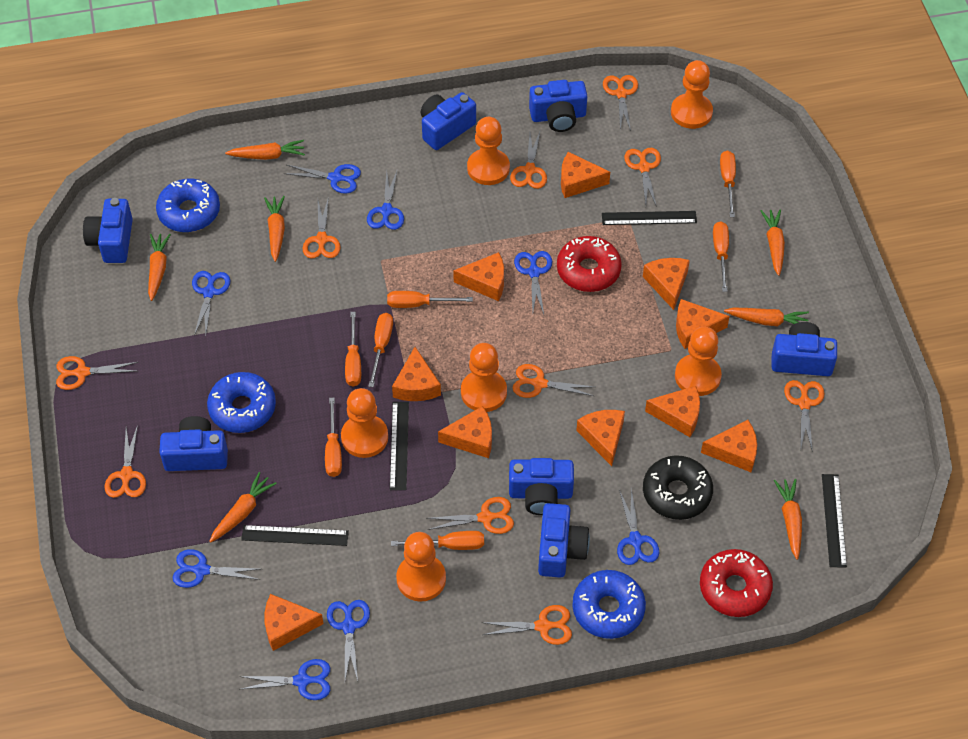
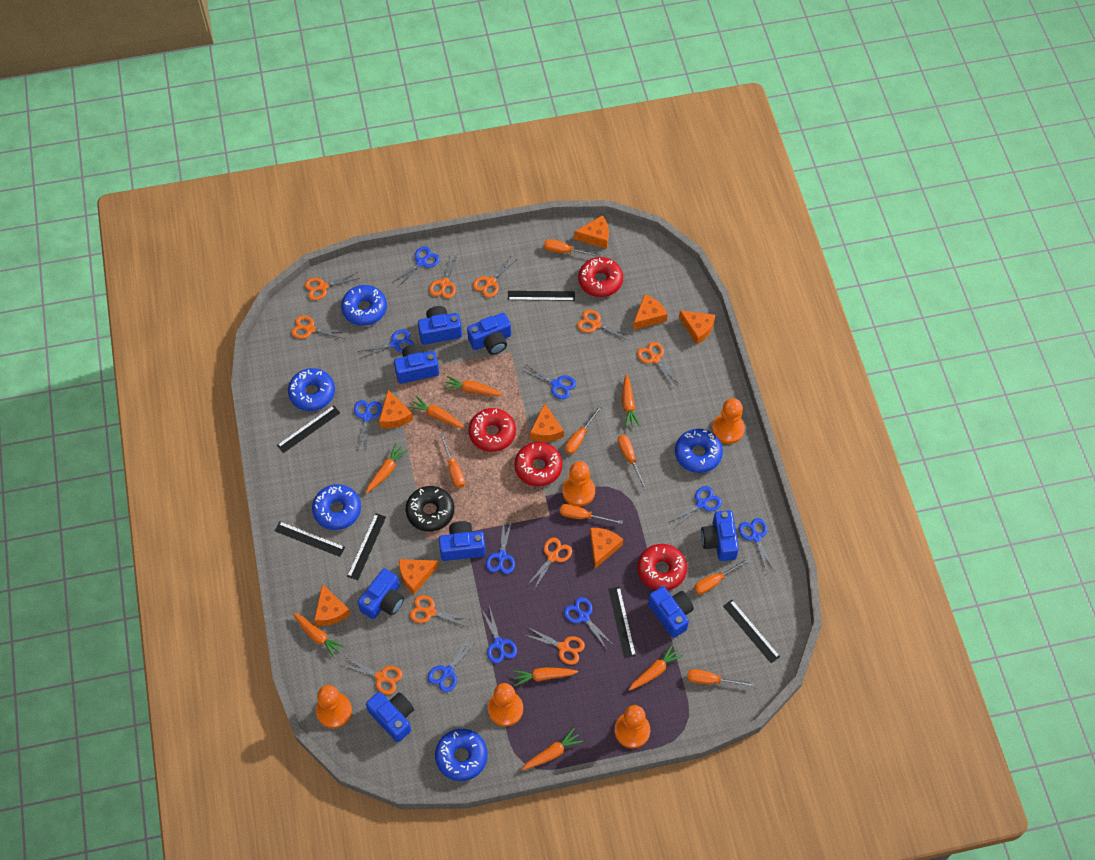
black ruler: [241,525,349,546] [390,402,409,490] [602,211,697,225] [822,474,847,568] = 4 -> [275,521,345,557] [277,405,340,453] [347,513,386,580] [508,291,575,301] [608,587,636,658] [723,600,780,663] = 6
blue camera: [83,198,133,263] [159,416,228,471] [421,92,476,150] [509,458,574,515] [529,80,587,132] [538,503,590,578] [771,322,837,376] = 7 -> [358,568,404,619] [366,692,414,742] [394,344,439,384] [418,306,462,345] [439,521,486,561] [467,313,511,355] [648,586,694,638] [701,510,739,561] = 8
blue donut: [156,179,220,232] [207,372,276,433] [572,570,646,639] = 3 -> [288,368,335,411] [312,484,361,530] [341,285,387,326] [435,729,488,781] [675,429,723,473] = 5
blue scissors: [173,549,260,588] [192,271,230,336] [239,659,330,700] [284,164,361,194] [327,600,370,681] [367,171,404,230] [514,251,552,314] [617,488,659,565] = 8 -> [354,400,382,449] [357,329,414,358] [392,246,440,287] [428,637,477,692] [481,605,517,663] [486,520,515,574] [521,365,576,399] [564,597,613,648] [668,486,722,528] [739,518,775,572] = 10
orange carrot: [148,234,171,301] [209,472,277,543] [225,140,305,160] [264,196,285,262] [724,307,809,326] [760,210,785,276] [774,479,802,560] = 7 -> [293,613,345,658] [366,443,408,493] [409,396,464,428] [443,376,503,396] [512,667,578,687] [522,728,583,770] [622,374,640,428] [628,644,683,691] = 8
orange cheese: [264,594,324,651] [392,347,441,401] [438,406,492,458] [453,252,504,301] [561,152,610,198] [576,410,625,466] [643,258,690,310] [645,386,700,437] [676,299,730,349] [701,420,757,472] = 10 -> [314,584,351,626] [379,390,413,428] [399,559,439,594] [530,403,564,442] [574,215,609,249] [590,528,623,568] [633,294,668,330] [679,310,715,345] = 8
orange pawn: [341,388,388,458] [396,532,446,602] [461,343,507,412] [467,117,510,185] [671,60,713,129] [675,327,722,396] = 6 -> [316,685,352,729] [488,683,523,727] [562,461,595,507] [614,705,650,748] [712,398,745,444] = 5
red donut: [557,236,622,292] [700,549,773,617] = 2 -> [469,408,516,452] [514,442,563,487] [578,257,623,297] [637,544,687,591] = 4

